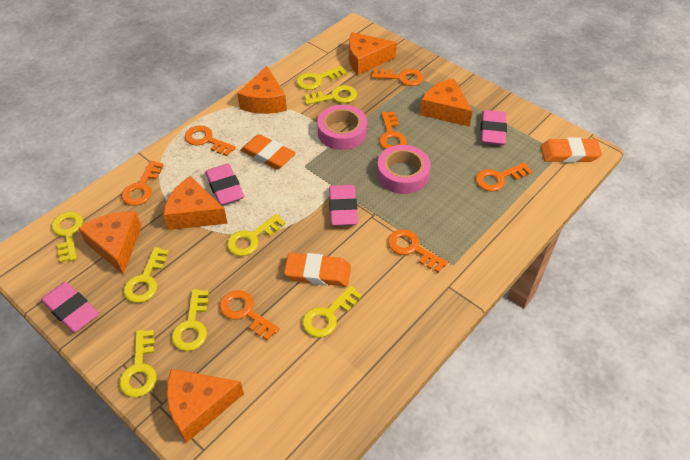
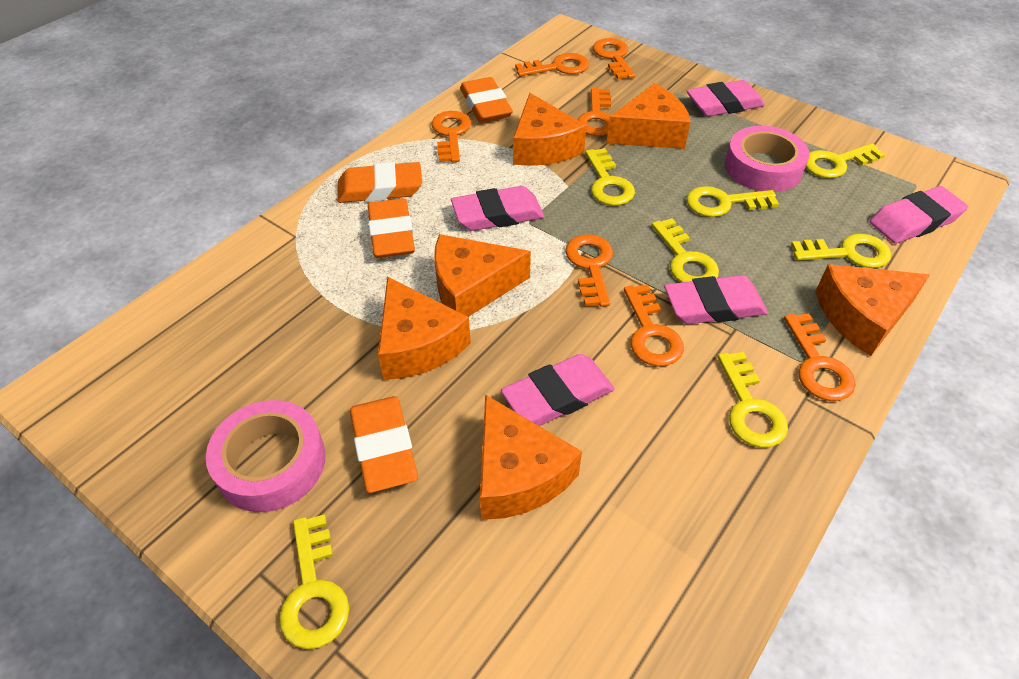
orange eraser: [240,134,296,170] [284,253,351,287] [541,138,602,163] = 3 -> [337,162,422,203] [350,396,418,493] [368,198,415,258] [460,77,513,123] = 4
pink eraser: [41,282,99,333] [205,164,244,205] [329,185,358,226] [481,110,507,145] = 4 -> [451,186,544,231] [501,354,615,426] [664,275,768,324] [686,80,765,116] [870,186,968,244] = 5
yellow key: [51,211,83,263] [119,330,157,397] [123,247,169,303] [171,289,209,351] [227,214,286,256] [296,66,346,90] [302,285,362,338] [304,85,357,105] = 8 -> [279,514,350,649] [585,148,635,206] [652,218,719,282] [686,186,779,217] [717,352,788,448] [791,234,891,268] [805,143,885,178] = 7

